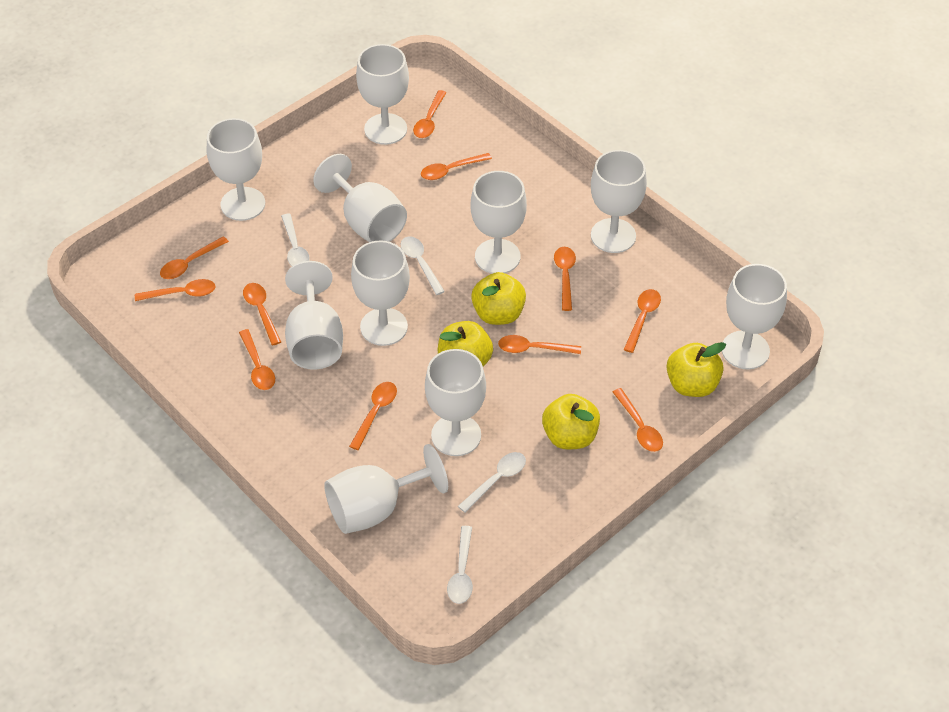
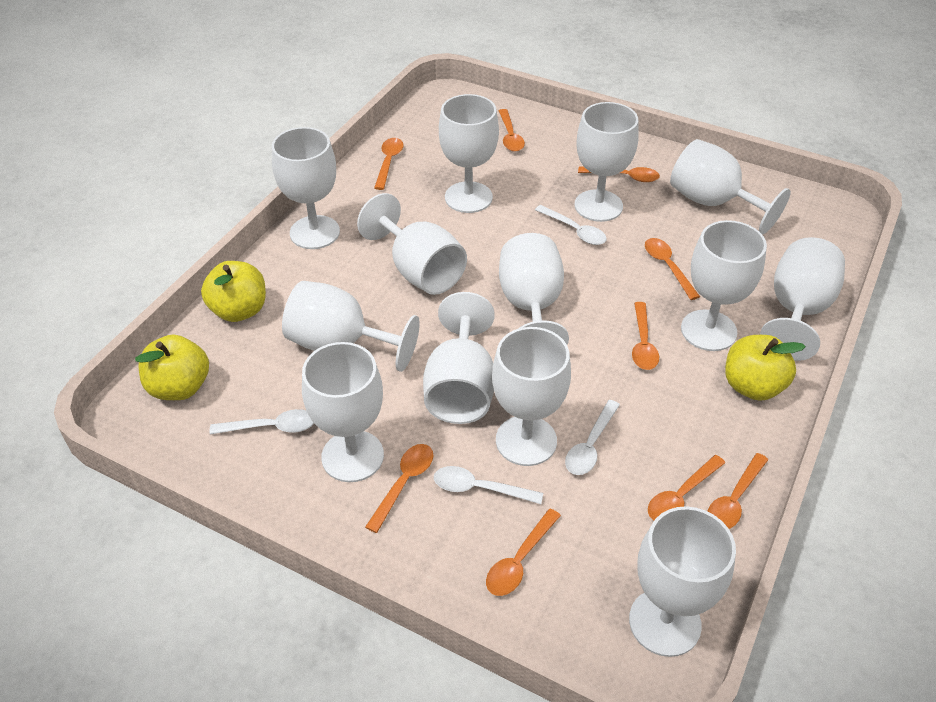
orange spoon: [135,279,216,301] [160,236,229,279] [239,329,275,390] [243,283,281,345] [349,382,397,450] [413,90,447,138] [421,153,492,180] [498,335,581,354] [554,247,576,311] [613,388,663,452] [624,289,661,353] = 11 -> [365,444,434,533] [374,138,404,190] [486,509,561,596] [499,109,525,152] [578,166,660,182] [632,302,659,370] [645,238,700,300] [648,455,725,520] [707,453,768,529] = 9
white goblet: [207,118,265,221] [285,261,343,370] [313,154,407,242] [324,444,448,534] [351,240,410,346] [356,44,409,145] [425,349,486,456] [471,171,527,274] [591,150,647,253] [722,264,787,369] = 10 -> [272,127,340,249] [282,281,420,372] [302,342,384,482] [357,193,467,295] [423,292,495,424] [439,94,499,213] [492,327,571,466] [499,233,569,345] [574,102,639,222] [629,506,736,657] [670,139,791,234] [681,220,767,351] [760,237,845,361] = 13
yellow apple: [438,321,493,366] [471,272,526,325] [542,394,600,449] [666,342,726,397] = 4 -> [135,335,209,400] [201,261,266,322] [725,335,806,401] = 3

